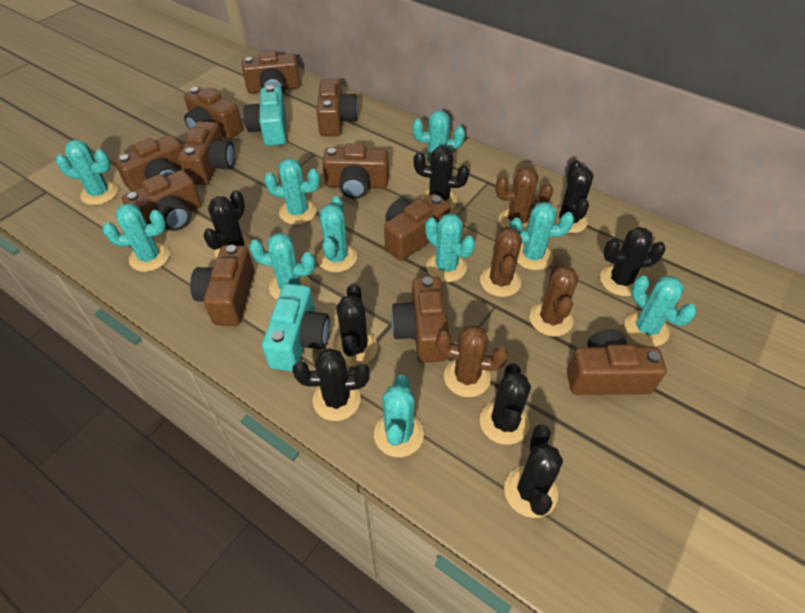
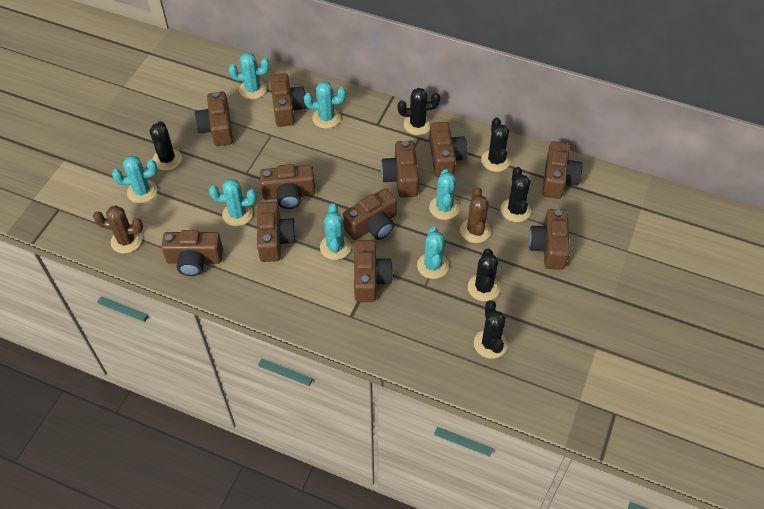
black cactus: [203,190,252,258] [292,348,370,421] [333,283,378,367] [414,146,469,209] [480,363,531,445] [504,424,563,518] [554,160,593,233] [600,227,666,296] = 8 -> [150,121,182,170] [398,88,440,135] [468,248,500,301] [474,300,507,359] [481,118,511,172] [501,167,531,222] = 6
brown cactus: [436,325,508,397] [480,226,522,297] [496,167,553,230] [529,263,579,336] = 4 -> [93,205,143,254] [460,187,491,243] = 2
turquoise cactus: [56,140,118,205] [102,203,170,272] [249,233,315,300] [264,158,320,225] [317,196,357,272] [374,375,424,457] [412,110,465,166] [425,213,475,282] [509,202,574,270] [624,276,697,347] = 10 -> [112,156,157,203] [209,179,257,226] [229,52,270,99] [304,81,346,129] [320,203,351,260] [417,227,449,279] [429,169,460,220] = 7
turquoise camera: [244,85,286,146] [262,284,330,371] = 2 -> none = 0

